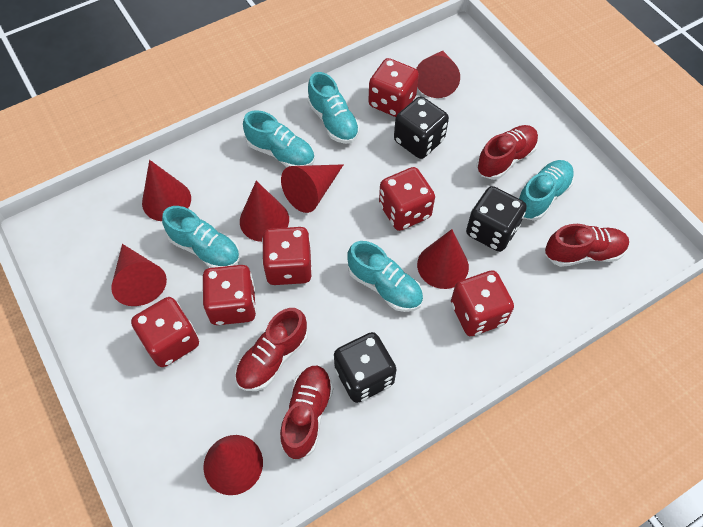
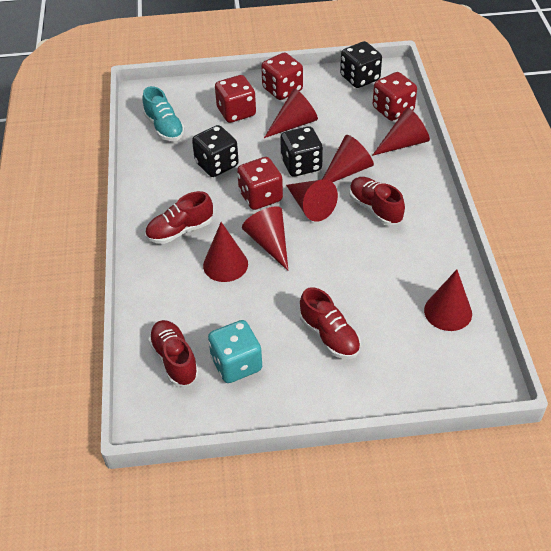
red dice: [131,297,199,367] [203,265,256,325] [262,227,312,285] [368,58,419,117] [379,167,435,231] [451,270,514,336] = 6 -> [215,75,256,123] [237,157,283,210] [261,52,303,100] [373,72,417,121] = 4
turquoise dice: none = 0 -> [208,320,262,383] = 1
turquoise shoe: [162,206,240,268] [243,110,315,167] [308,72,360,144] [347,241,423,312] [518,160,574,221] = 5 -> [142,86,185,141] = 1

